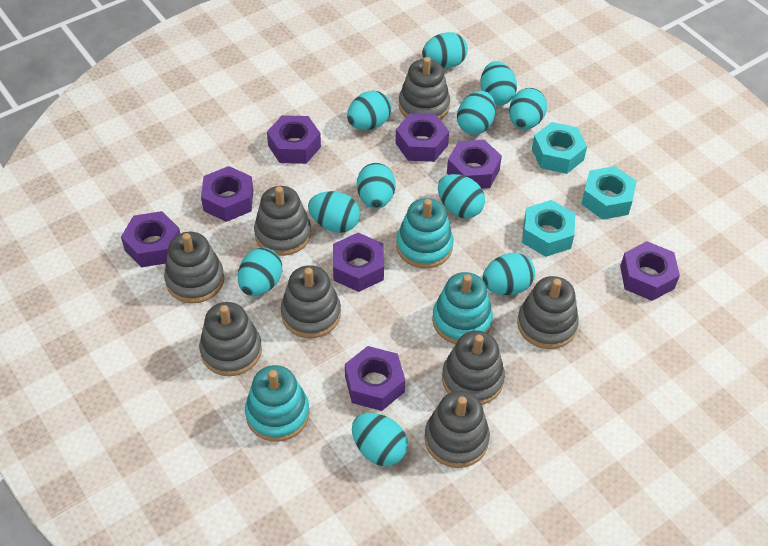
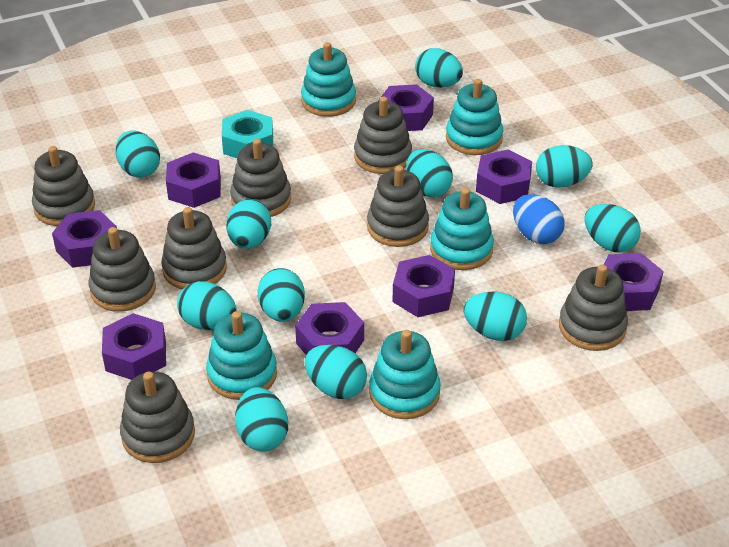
blue egg: none = 0 -> [513,194,565,244] = 1
turquoise nut: [522,200,575,257] [532,122,587,174] [581,166,637,220] = 3 -> [222,110,273,158] = 1
turquoise stacking toy: [245,365,310,442] [396,198,453,268] [432,272,493,344] = 3 -> [206,311,277,400] [301,42,356,117] [369,330,441,419] [430,188,494,270] [446,79,503,155] = 5

